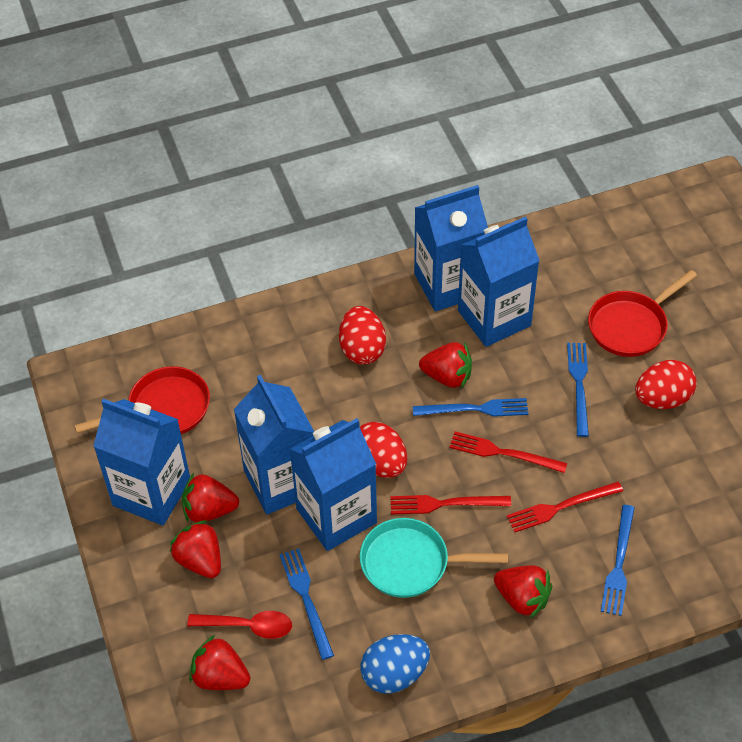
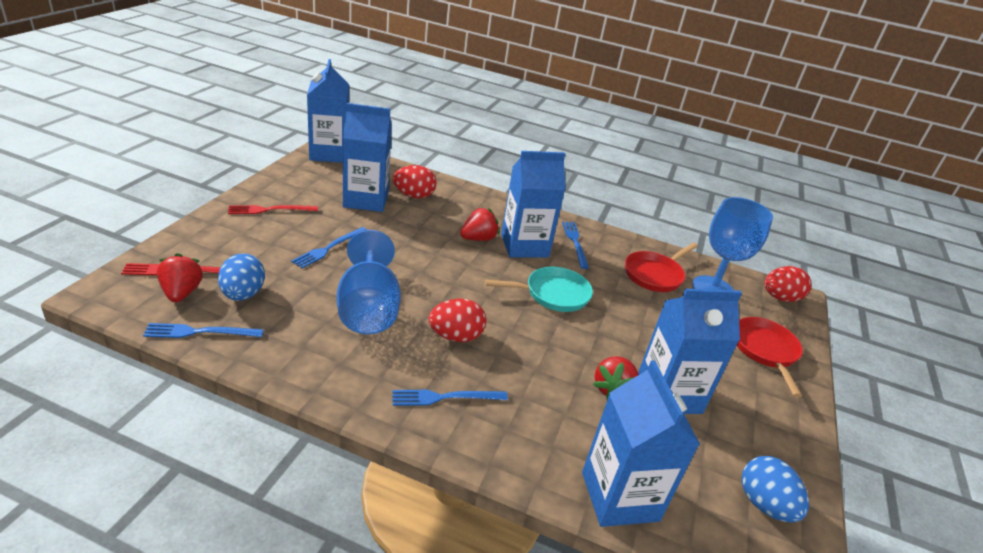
blue egg: [360,634,430,694] = 1 -> [218,254,265,301] [742,456,809,523] = 2
blue goblet: none = 0 -> [337,230,401,334] [692,197,773,290] = 2
red fork: [390,495,511,514] [449,431,567,473] [507,482,623,532] = 3 -> [121,263,221,275] [228,205,318,214] = 2
red spoon: [187,611,292,639] = 1 -> none = 0
red strawberry: [170,520,221,578] [182,473,239,523] [189,635,250,690] [419,342,472,388] [494,565,553,619] = 5 -> [157,253,203,302] [460,207,499,241] [593,356,639,400] = 3

